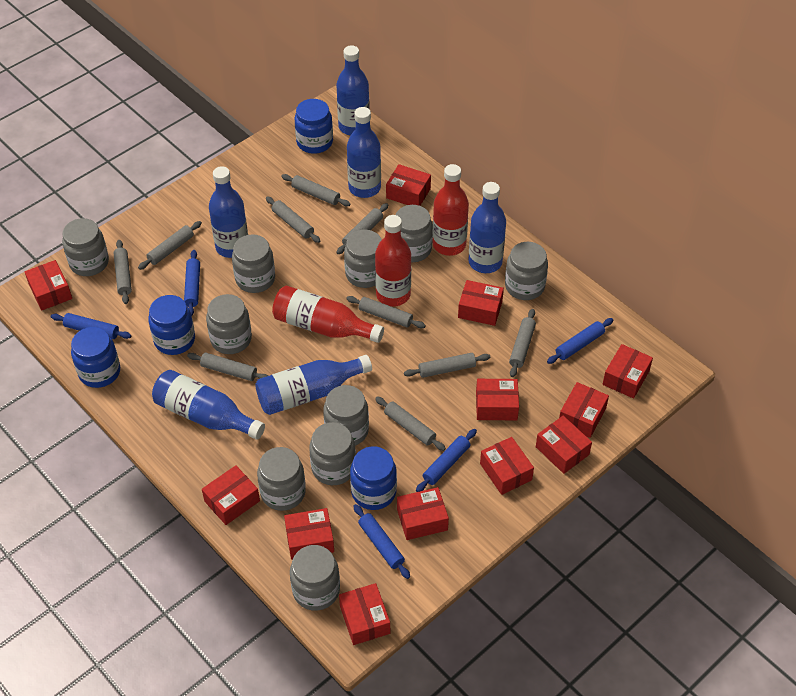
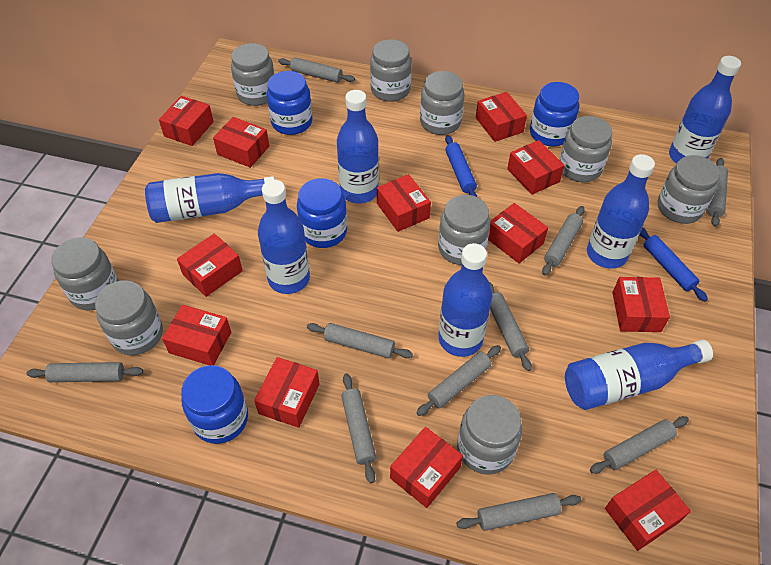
blue bottle: [152,370,265,440] [209,166,248,258] [255,355,372,415] [336,45,370,136] [347,107,381,198] [468,182,506,273] = 6 -> [145,173,275,223] [258,180,310,294] [337,90,379,203] [438,243,492,357] [565,340,713,410] [587,154,655,269] [669,56,741,164] = 7
blue rolling pin: [51,313,131,339] [184,250,200,316] [353,504,410,579] [416,429,477,492] [547,318,613,364] = 5 -> [445,135,477,197] [639,228,708,302] = 2
grey jar: [62,218,109,276] [206,294,252,354] [232,234,275,293] [257,447,306,511] [290,545,340,611] [309,422,356,485] [323,385,369,446] [344,230,382,288] [396,205,433,262] [505,242,548,300] = 10 -> [51,238,119,310] [95,280,163,355] [231,43,275,106] [370,39,412,102] [420,71,464,135] [438,195,490,265] [457,395,522,475] [559,116,612,182] [658,155,720,224] = 9
red bottle: [272,286,384,343] [375,215,411,307] [433,164,469,256] = 3 -> none = 0

